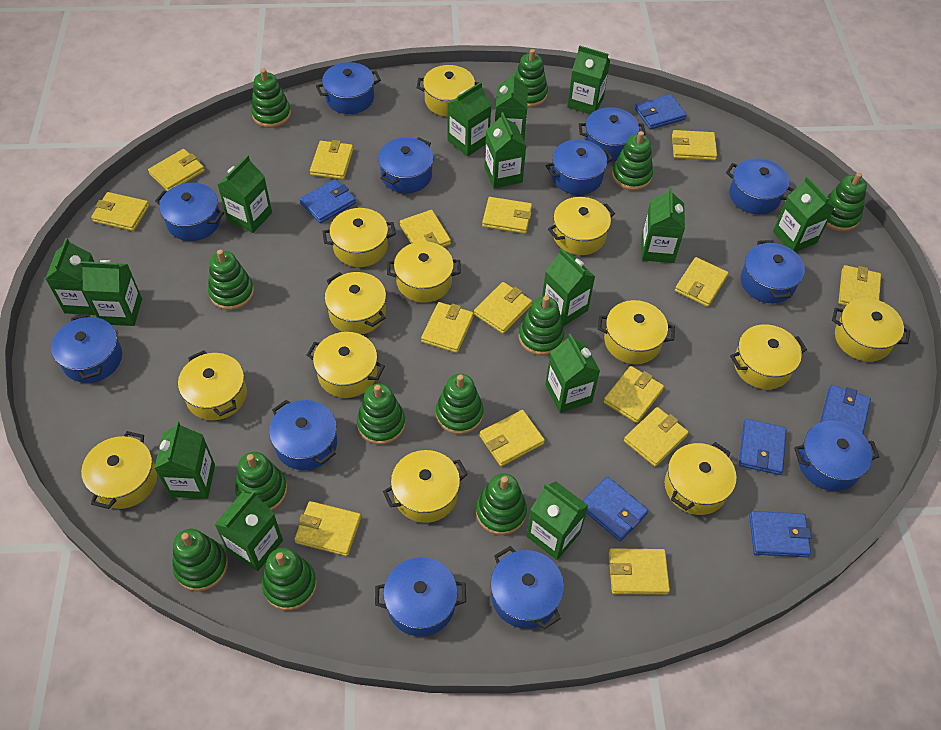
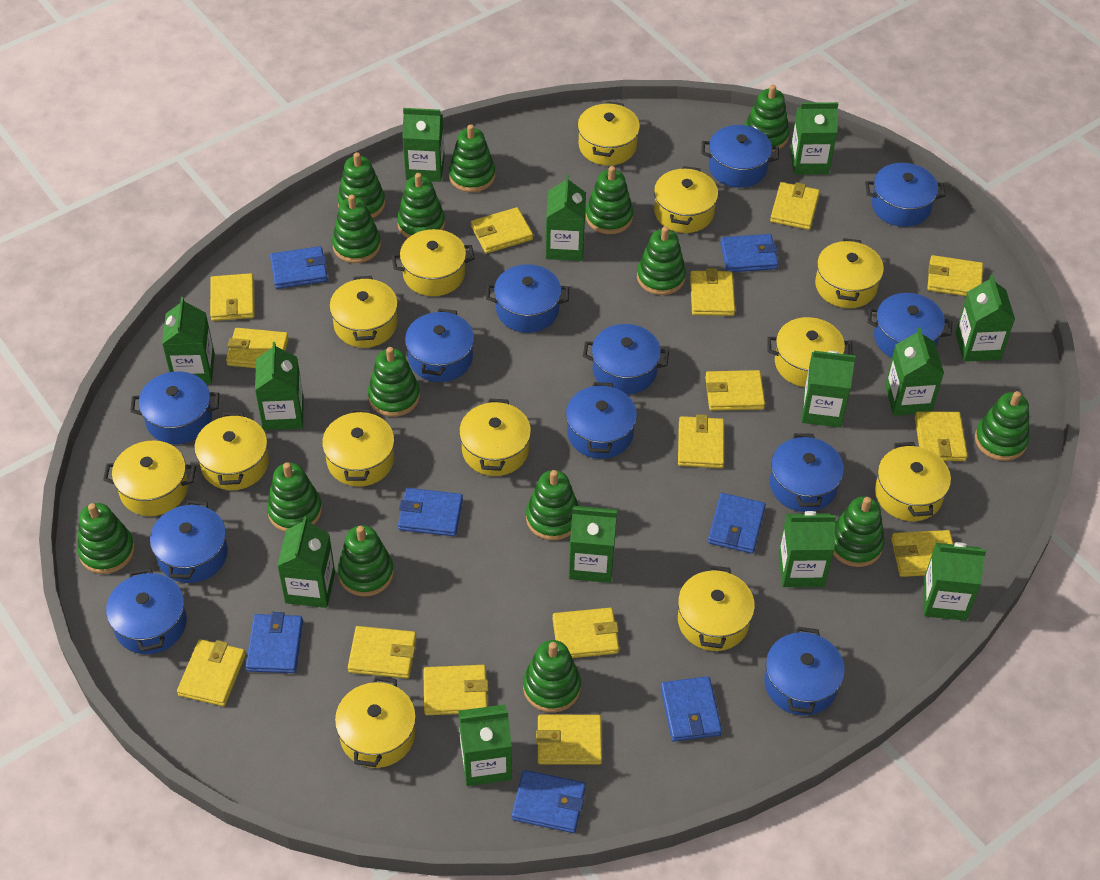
blue wallet: [299,179,356,223] [582,476,648,541] [635,94,686,130] [739,419,787,475] [749,511,811,557] [820,385,871,434] = 6 -> [246,612,303,673] [270,246,328,289] [398,488,463,536] [512,770,586,833] [661,676,722,742] [708,493,766,554] [720,234,779,272] = 7
green carton: [45,238,95,315] [81,260,142,326] [154,421,215,499] [214,491,283,571] [217,155,272,233] [447,82,491,156] [484,112,526,188] [495,72,528,140] [526,481,589,560] [542,248,595,326] [545,334,600,413] [567,45,610,114] [642,187,685,263] [773,176,835,252] = 14 -> [162,297,215,384] [255,342,304,430] [277,517,335,608] [402,108,445,182] [458,704,512,786] [546,175,586,261] [569,506,617,583] [778,511,836,587] [790,102,838,175] [802,351,856,428] [885,327,944,416] [923,542,986,621] [955,274,1015,362] = 13
green stacking toy: [172,529,228,591] [208,250,254,310] [235,452,287,511] [251,69,291,128] [262,548,317,611] [357,384,405,445] [436,374,484,434] [476,473,527,535] [515,49,548,108] [519,296,564,356] [612,131,653,191] [826,172,867,232] = 12 -> [77,503,135,574] [267,462,322,532] [332,194,381,263] [338,152,385,218] [338,525,394,596] [368,347,420,417] [397,173,445,238] [449,124,495,192] [523,640,581,713] [526,470,579,540] [586,166,634,234] [637,226,686,295] [745,85,789,152] [833,497,885,567] [975,391,1029,461] = 15

